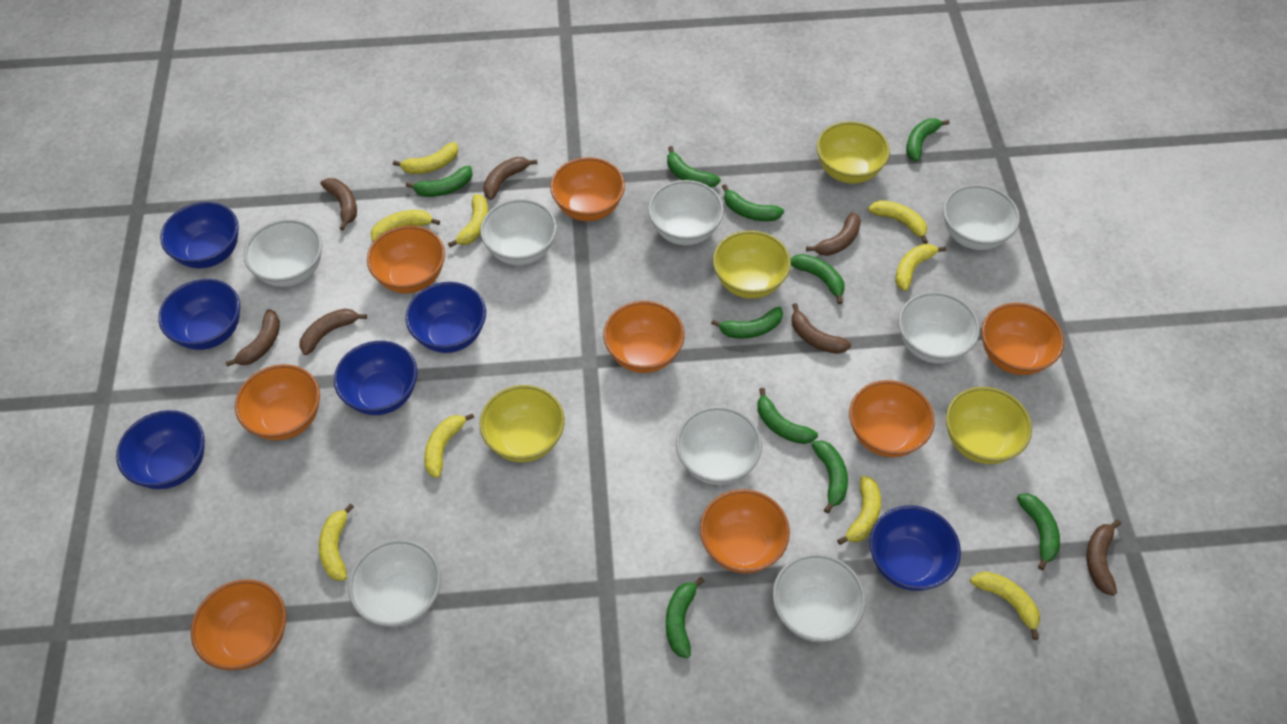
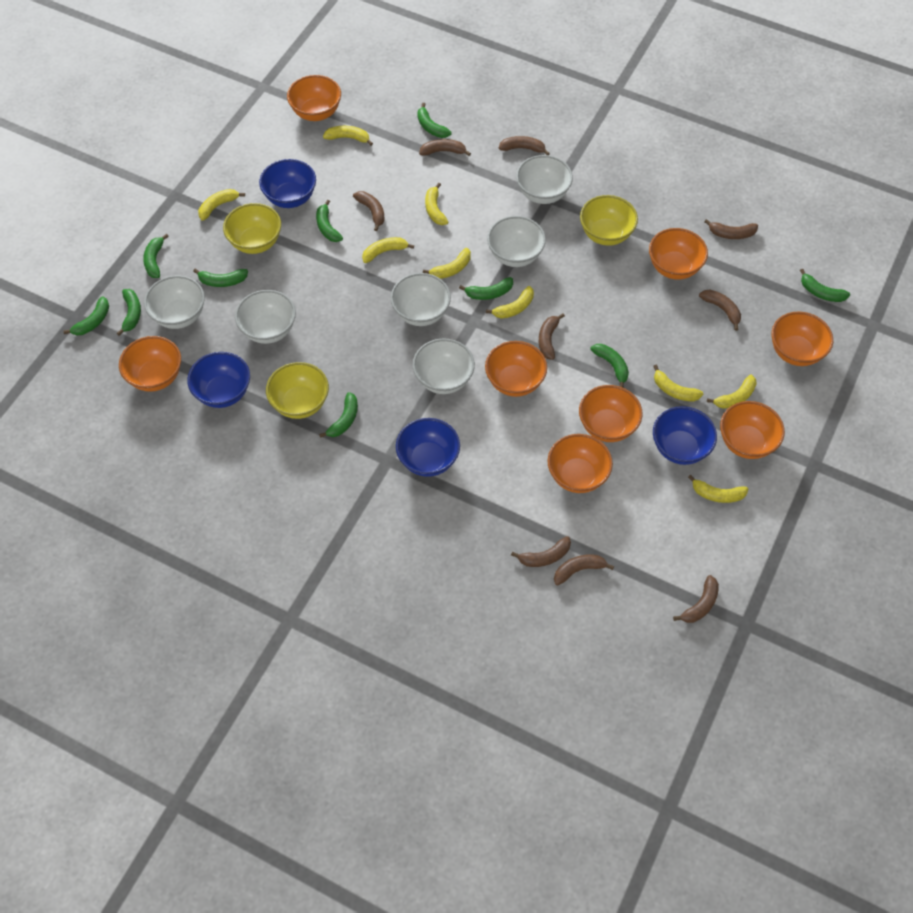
blue bowl: [116,410,205,489] [158,279,240,350] [160,202,239,268] [334,341,418,415] [406,282,486,353] [870,505,961,591] = 6 -> [187,352,250,408] [259,159,316,208] [396,418,460,477] [653,406,717,465] = 4
brown banana: [226,309,280,366] [300,309,367,355] [320,178,357,230] [483,157,537,200] [791,303,851,354] [806,212,861,256] [1086,520,1121,596] = 7 -> [353,191,385,231] [419,139,471,156] [499,136,550,155] [511,536,571,567] [539,313,565,360] [554,554,614,586] [673,575,719,623] [699,290,741,331] [704,219,758,239] = 9
white bowl: [244,219,322,287] [348,539,441,627] [480,199,557,265] [648,180,724,245] [676,406,762,485] [773,554,866,643] [898,292,980,364] [943,185,1020,250] = 8 -> [144,276,205,329] [235,290,296,344] [391,273,451,326] [413,339,475,394] [487,216,546,267] [516,155,573,204] = 6
yellow bowl: [479,385,565,462] [713,230,791,299] [817,121,890,184] [946,387,1032,464] = 4 -> [223,203,281,254] [266,362,329,419] [580,195,638,246] = 3

